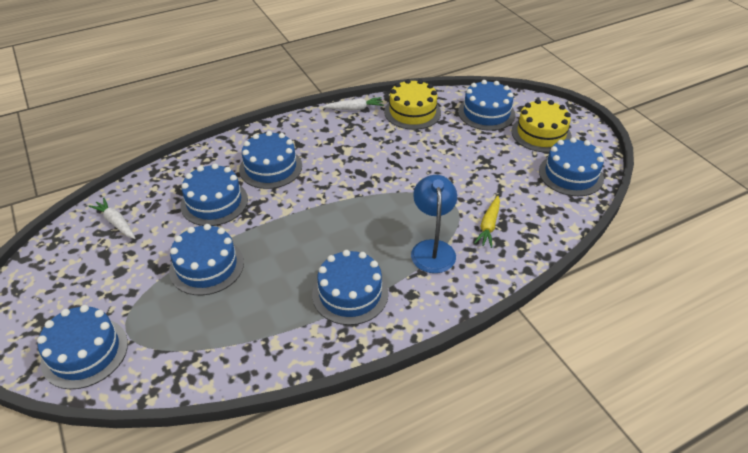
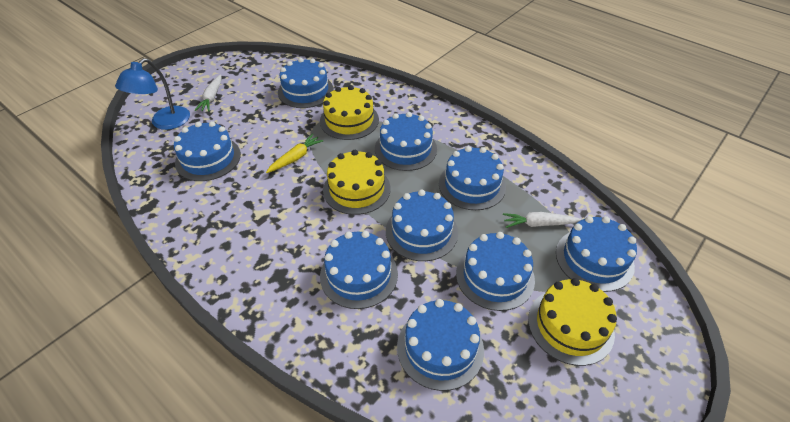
blue cake: [37,305,128,389] [169,224,244,295] [180,163,248,226] [239,131,302,189] [312,250,389,325] [458,80,515,131] [539,137,604,196] = 7 -> [174,121,241,181] [278,58,334,108] [320,231,398,309] [375,112,437,171] [386,189,458,261] [397,299,484,391] [439,146,506,210] [456,232,535,311] [556,216,637,292] = 9
yellow cake: [384,79,441,130] [511,99,572,153] = 2 -> [320,85,379,140] [323,150,390,215] [528,278,617,366] = 3

